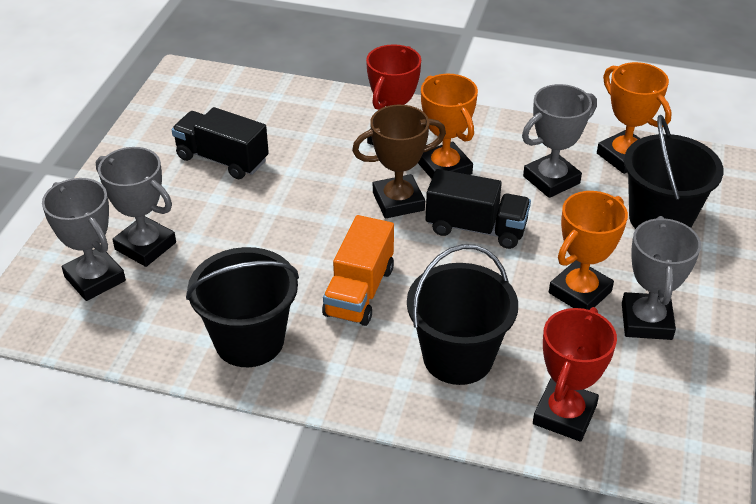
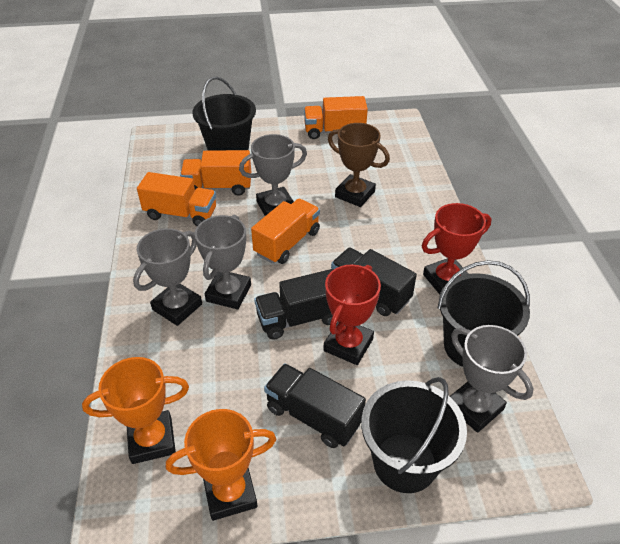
black truck: [172,107,269,179] [426,169,531,249] = 2 -> [254,269,334,340] [264,363,366,448] [331,248,417,316] = 3
orange trophy: [418,74,478,179] [549,191,628,310] [597,62,672,174] = 3 -> [82,357,189,464] [166,409,276,521] = 2
orange truck: [322,215,394,326] = 1 -> [137,172,216,226] [180,150,251,196] [251,199,320,264] [304,96,368,139] = 4

